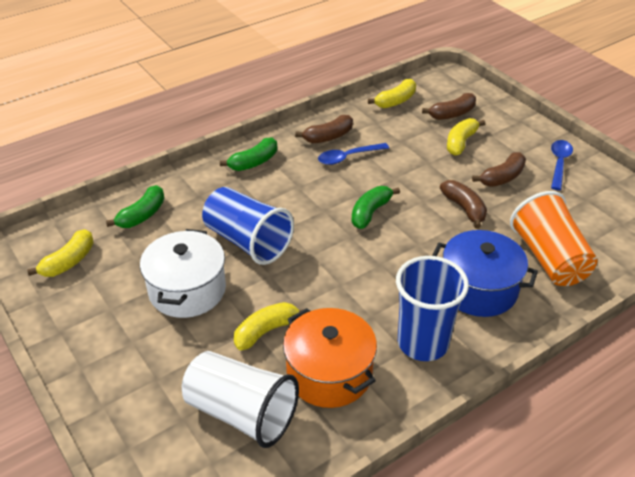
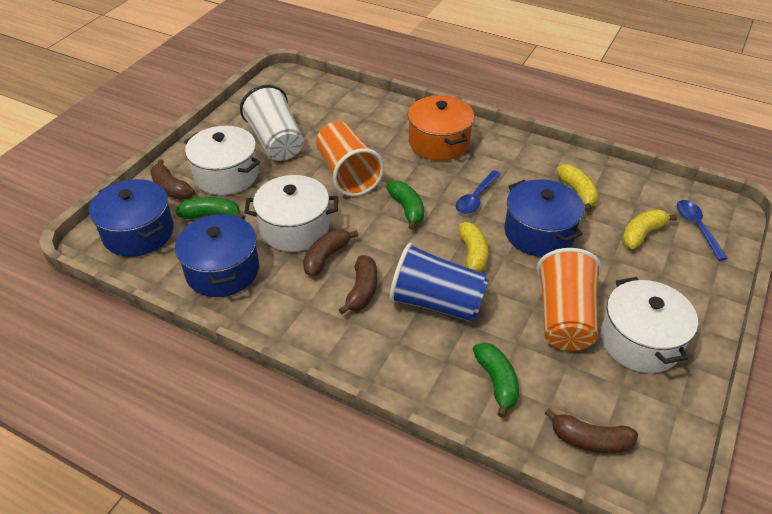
blue cup: [202,187,294,265] [396,256,469,361] = 2 -> [389,243,489,321] = 1
blue pot: [432,230,538,317] = 1 -> [89,179,174,257] [175,213,259,297] [505,179,584,257] = 3
orange cup: [510,191,598,286] = 1 -> [316,121,384,197] [537,248,602,351] = 2
white pot: [140,229,226,318] = 1 -> [184,126,260,195] [244,175,338,252] [600,277,698,373] = 3
yellow banana: [27,229,94,277] [234,302,304,350] [368,79,416,108] [447,118,485,156] = 4 -> [458,222,488,272] [556,164,599,212] [622,209,677,249] = 3

